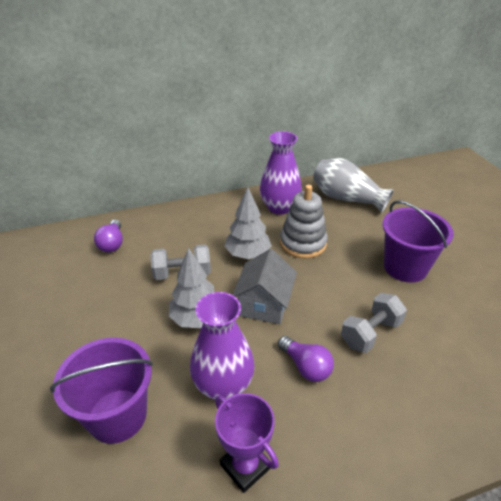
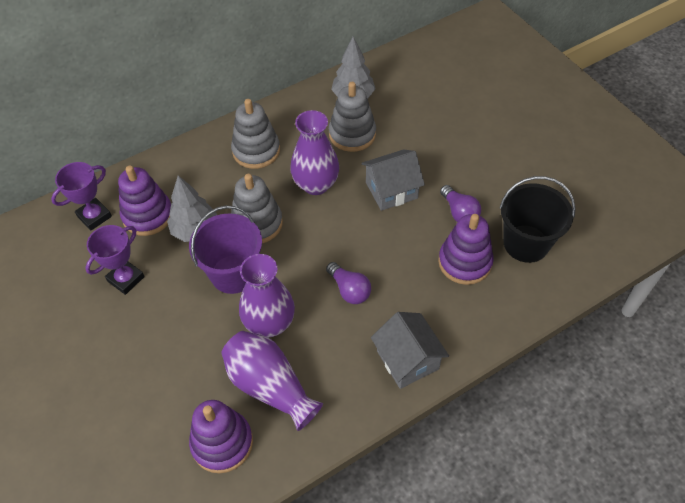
black bucket: none = 0 -> [500,176,576,263] = 1
grey dumbbell: [151,244,211,280] [341,293,407,353] = 2 -> none = 0
grey house: [232,249,297,324] = 1 -> [361,149,425,211] [371,312,449,389] = 2
grey stacking toy: [280,185,328,259] = 1 -> [231,99,280,169] [231,174,283,243] [329,82,376,152] = 3
grey vase: [313,158,394,213] = 1 -> none = 0
purple bucket: [50,338,153,444] [382,200,454,283] = 2 -> [189,205,262,294] = 1
purple stacking toy: none = 0 -> [118,166,171,236] [189,400,253,473] [438,214,494,285] = 3
purple trophy: [215,393,279,493] = 1 -> [51,162,112,231] [85,225,145,295] = 2
purple vase: [190,292,255,400] [260,131,302,215] = 2 -> [221,331,323,431] [239,254,295,337] [290,110,339,195] = 3

